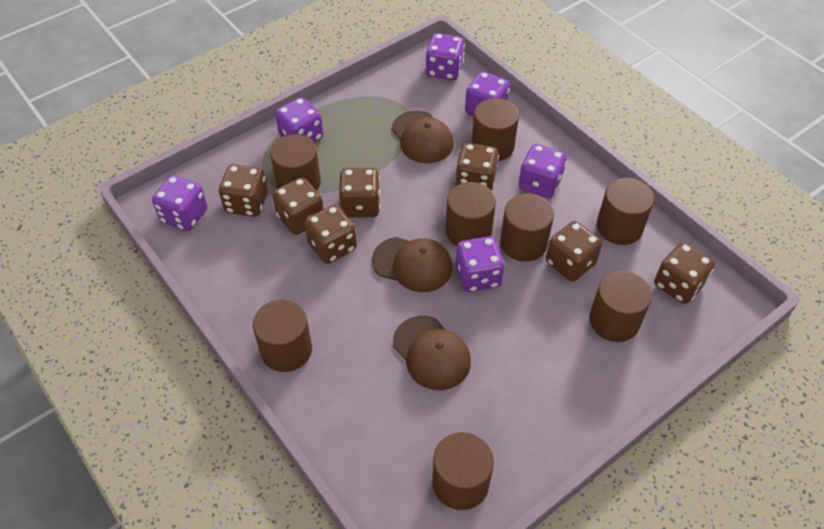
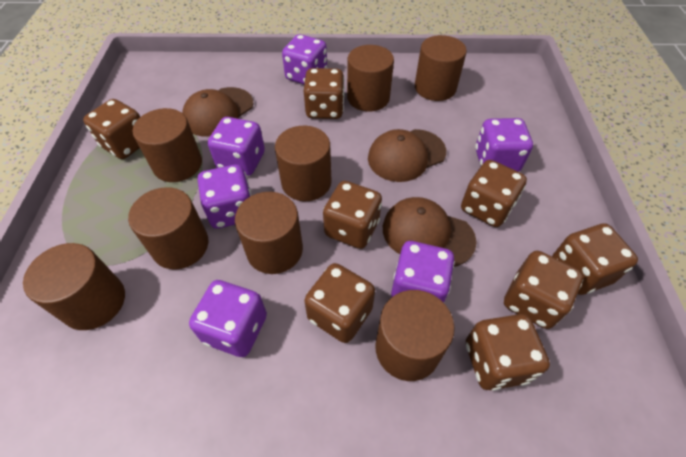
brown dice: [219,164,268,217] [272,177,324,235] [304,205,357,264] [339,168,380,218] [455,143,499,191] [546,221,602,282] [654,242,715,304] = 7 -> [83,99,140,159] [304,68,344,119] [304,263,375,343] [323,181,382,249] [461,160,527,227] [466,314,550,391] [504,251,583,329] [552,223,638,295] = 8

